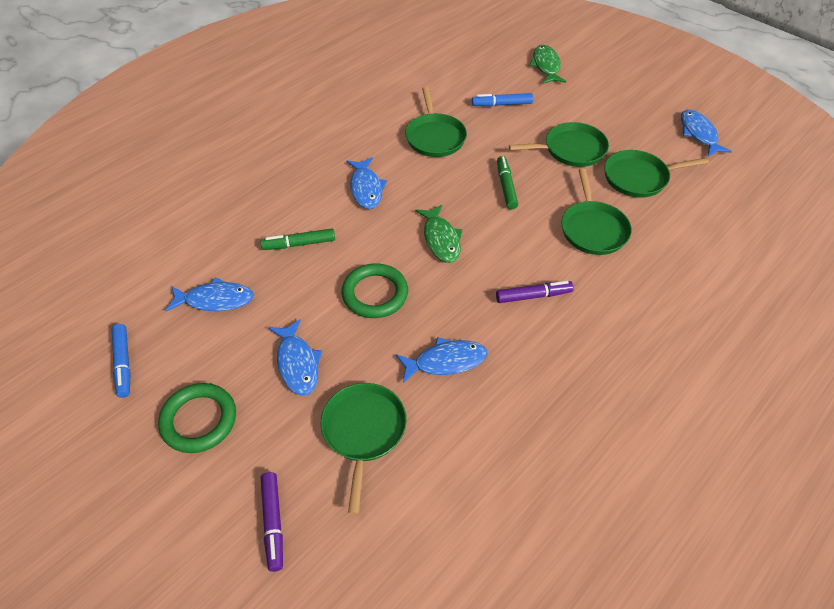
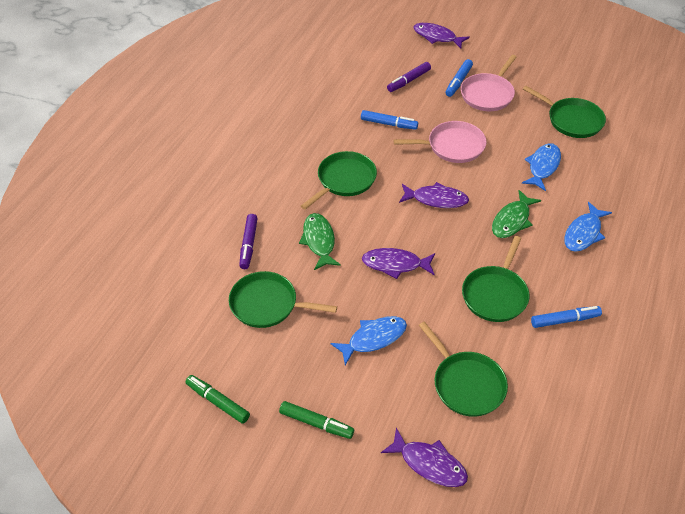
blue fish: [165,277,254,312] [269,319,322,396] [347,157,387,209] [396,337,487,383] [681,110,732,156] = 5 -> [331,316,407,365] [522,143,561,191] [564,202,612,252] = 3
blue marker: [111,324,131,398] [472,93,533,106] = 2 -> [361,110,418,130] [446,59,473,97] [531,306,602,328] = 3
green ring: [158,383,236,453] [342,263,408,318] = 2 -> none = 0
pink pan: none = 0 -> [394,121,487,163] [461,55,516,111] = 2
purple fish: none = 0 -> [362,248,435,279] [381,428,468,487] [399,182,469,208] [413,23,470,49] = 4

